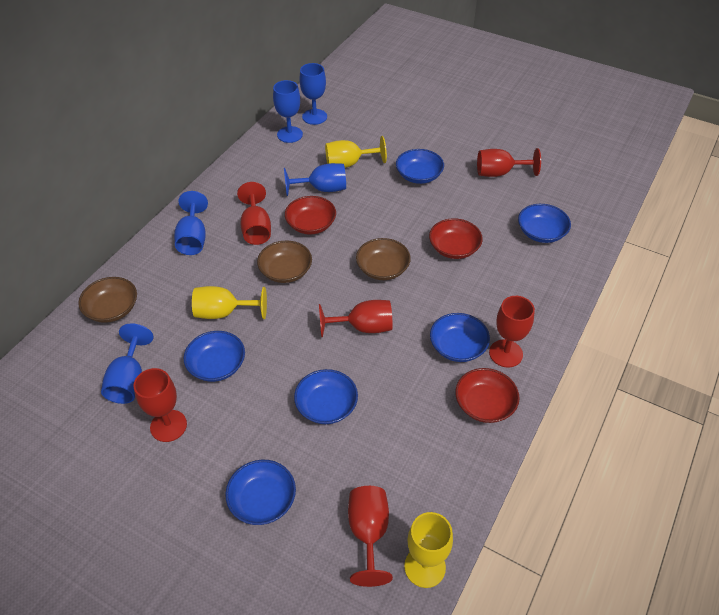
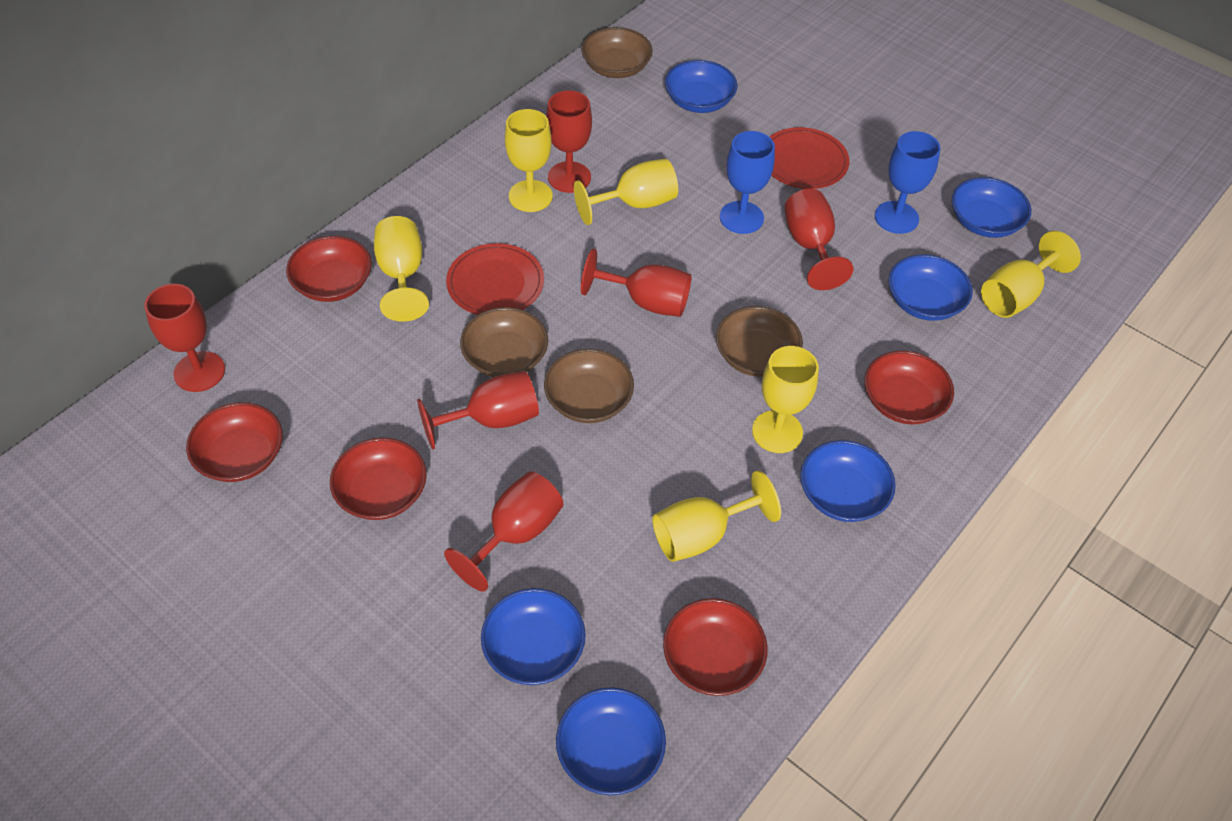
blue goblet: [101,323,153,404] [174,191,208,255] [273,80,303,143] [284,163,346,196] [299,63,327,125] = 5 -> [720,131,775,234] [875,131,941,234] = 2
brown bowl: [78,277,137,323] [257,241,312,283] [356,238,411,280] = 3 -> [460,307,548,377] [544,349,634,423] [581,27,653,78] [716,306,803,377] = 4
red bowl: [285,196,336,234] [429,218,483,259] [455,368,520,423] = 3 -> [186,402,283,482] [286,236,372,302] [330,438,427,520] [663,598,768,696] [865,351,954,425] = 5
red plate: none = 0 -> [446,243,544,315] [770,127,849,189] = 2
yellow goblet: [192,286,267,319] [325,136,387,168] [404,512,453,588] = 3 -> [374,216,429,322] [505,109,552,212] [574,159,678,225] [652,470,781,562] [752,346,819,453] [981,231,1081,318] = 6

